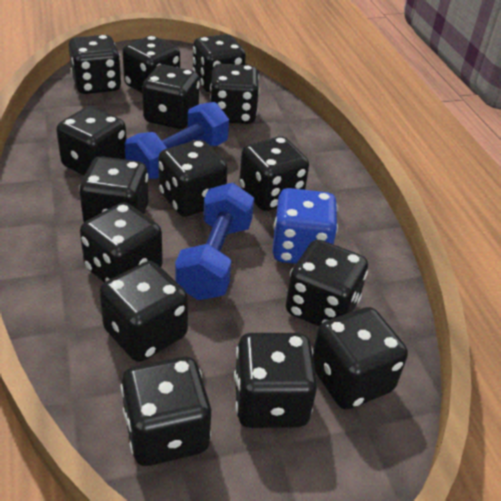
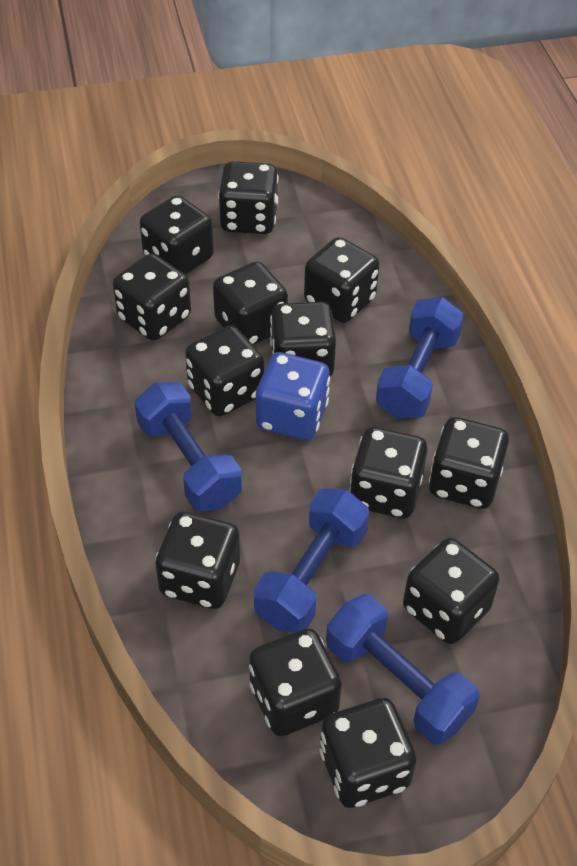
black dice: [56,106,127,176] [69,35,122,94] [79,156,149,222] [80,202,163,283] [99,261,188,362] [121,357,211,466] [122,36,180,93] [142,65,200,129] [158,140,228,217] [193,34,246,92] [210,64,260,124] [234,333,317,428] [239,136,309,211] [286,240,368,326] [313,307,408,409] = 15 -> [113,254,191,341] [140,195,214,275] [155,512,240,609] [185,325,264,416] [213,262,288,345] [218,161,279,234] [249,628,342,736] [270,302,336,377] [304,237,379,323] [319,698,417,808] [349,427,427,518] [403,538,499,644] [429,417,509,509] = 13
blue dumbbell: [125,102,229,179] [175,183,254,300] = 2 -> [135,382,242,511] [254,488,369,633] [326,594,480,744] [376,297,464,419] = 4

